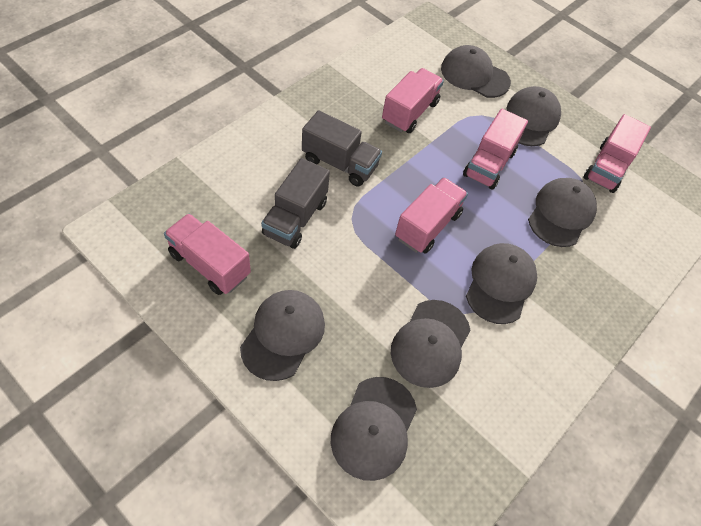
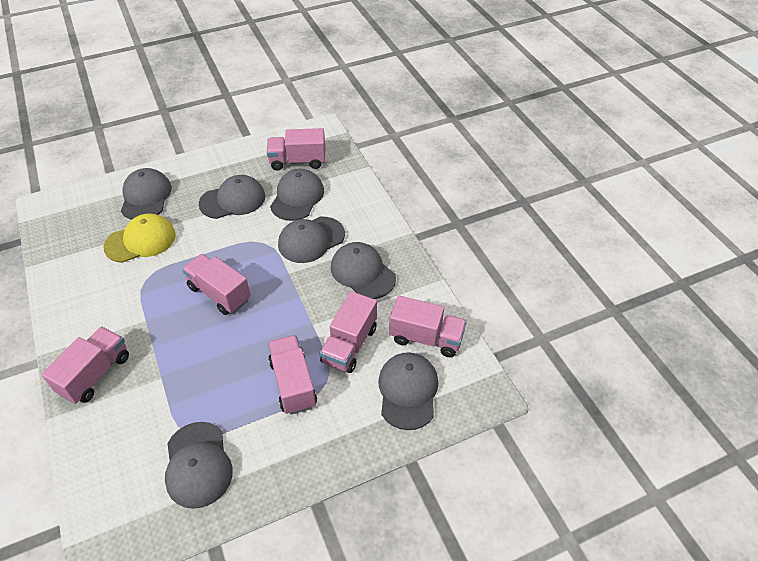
grey truck: [261,158,330,249] [302,110,382,186] = 2 -> none = 0
pink truck: [164,214,251,295] [382,68,444,133] [395,177,468,254] [463,109,528,190] [583,114,651,193] = 5 -> [41,327,129,404] [182,254,251,315] [267,128,326,171] [268,335,317,415] [320,291,377,373] [389,296,467,357] = 6
yellow cap: none = 0 -> [103,213,176,263] = 1

